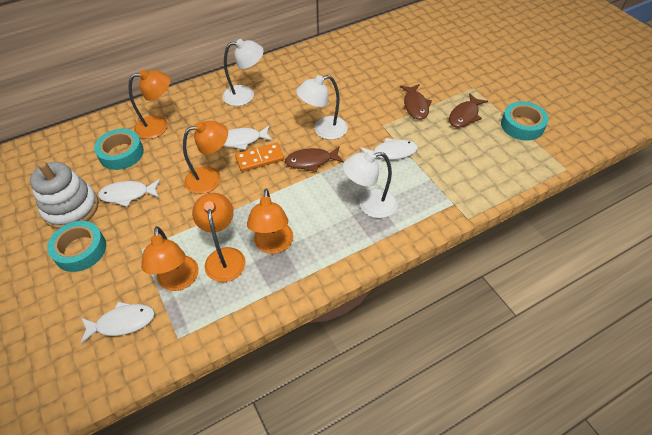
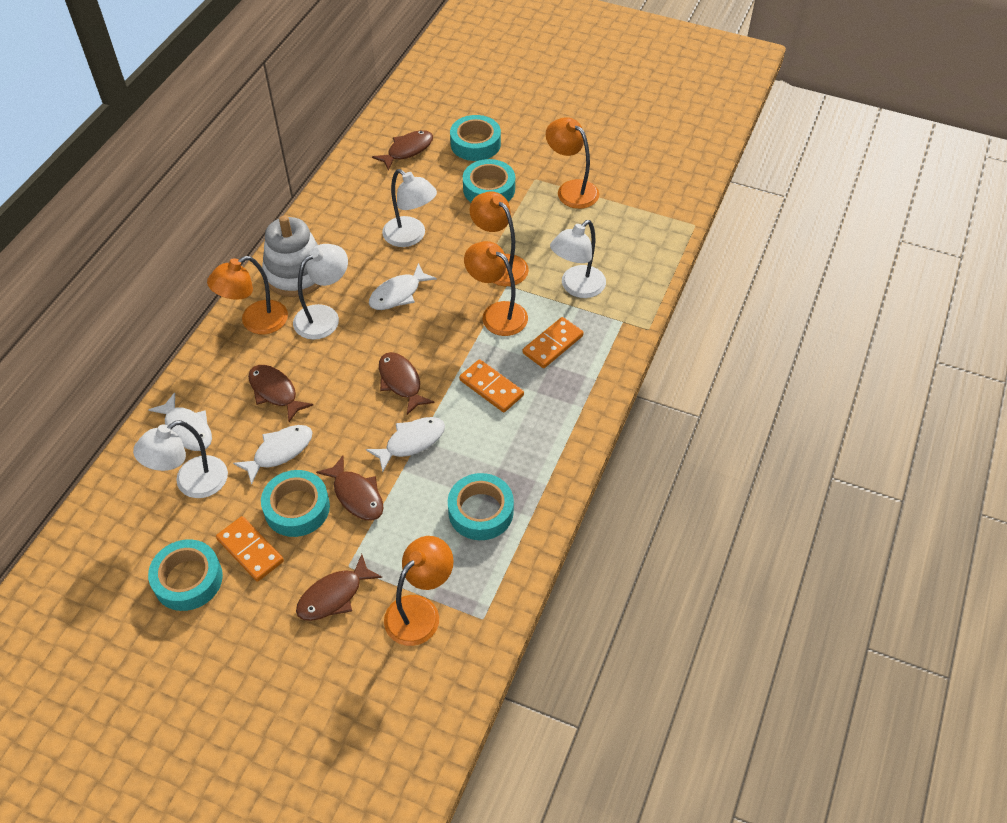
brown fish: [285,146,344,172] [400,84,432,120] [449,93,488,128] = 3 -> [248,365,314,422] [296,554,382,621] [316,455,384,521] [372,130,433,171] [379,352,435,415] = 5
orange domino: [235,143,284,172] = 1 -> [216,516,284,582] [459,359,524,412] [523,317,584,368] = 3
turquoise tape: [47,221,106,272] [94,129,144,170] [501,101,549,141] = 3 -> [148,539,223,611] [261,470,330,537] [448,473,514,540] [450,115,501,161] [463,159,515,202] = 5
white lamp: [223,39,264,106] [296,75,348,140] [343,151,397,218] = 3 -> [133,420,228,498] [293,244,348,340] [382,169,437,247] [550,220,606,298] = 4

